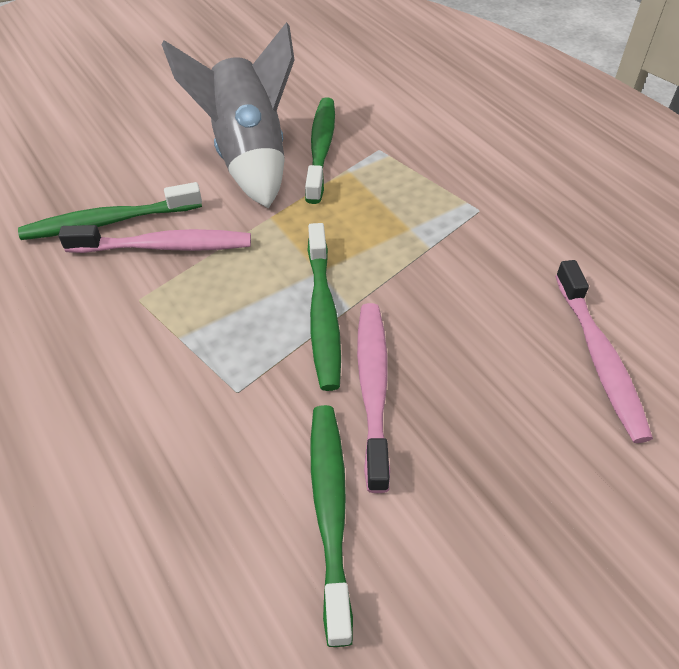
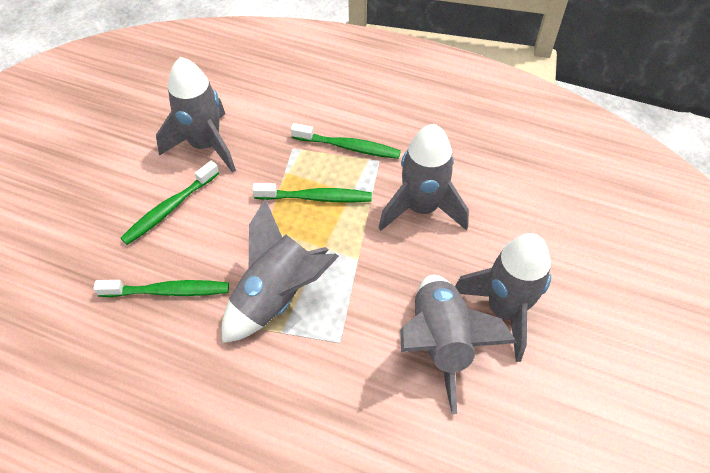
grey rocket: [161,22,294,208] = 1 -> [156,57,236,173] [221,199,339,343] [379,124,469,231] [400,275,517,414] [455,233,551,362] = 5
pink toothbrush: [58,225,251,253] [357,303,390,493] [555,260,653,443] = 3 -> none = 0

